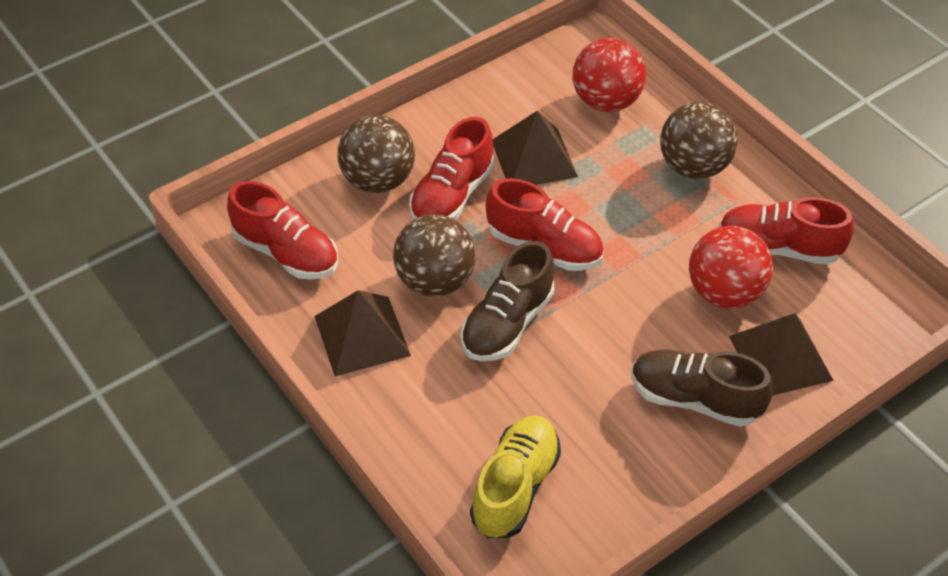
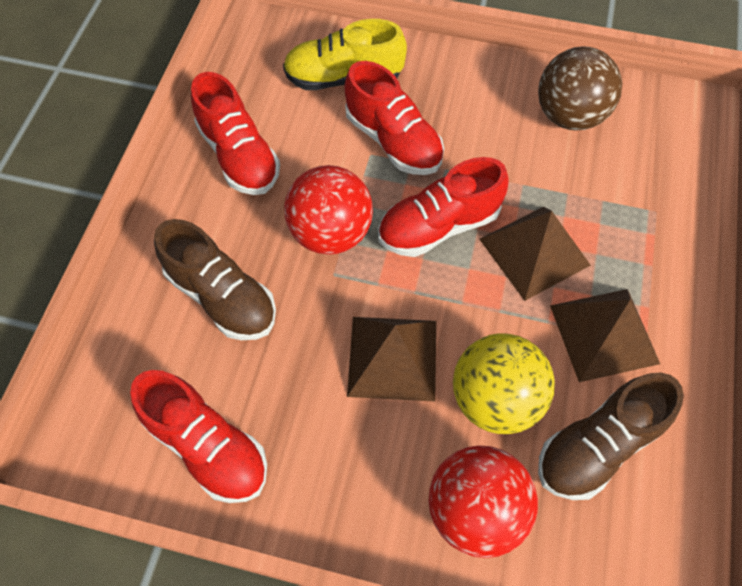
brown ball: [337,115,415,193] [393,214,476,297] [660,102,738,179] = 3 -> [538,46,622,131] = 1
yellow ball: none = 0 -> [453,333,555,434] = 1

